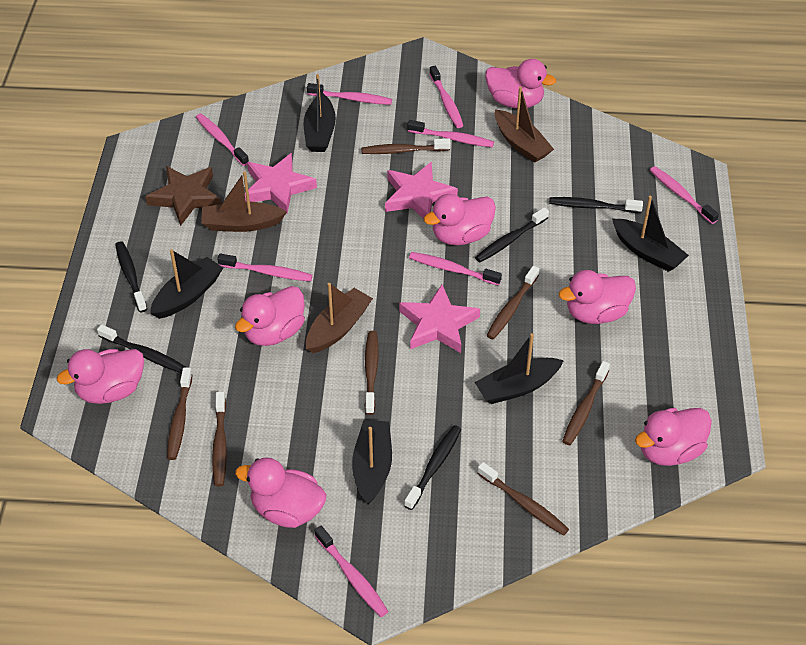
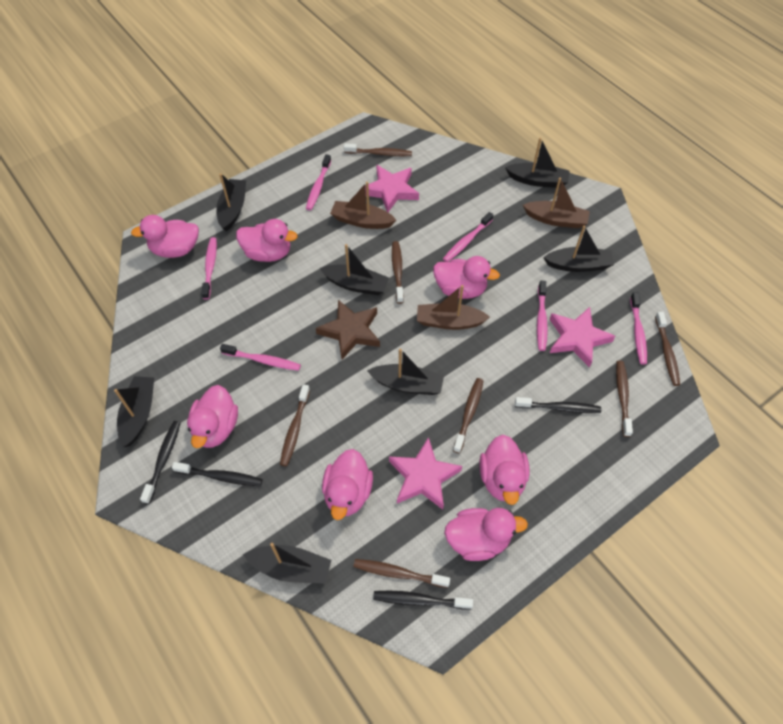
black boat: [150,249,223,319] [304,74,336,152] [352,420,392,504] [475,333,564,404] [612,196,689,272] = 5 -> [114,376,154,447] [216,173,246,231] [243,543,331,584] [320,244,389,295] [367,349,444,395] [505,138,569,188] [543,226,614,272] = 7
black toothbrush: [97,324,186,373] [115,241,147,312] [404,425,461,510] [475,207,549,262] [549,197,643,213] = 5 -> [140,421,181,504] [172,462,263,486] [373,591,473,609] [515,397,601,413] = 4
pink toothbrush: [196,113,249,166] [217,254,313,282] [307,83,392,105] [314,526,389,617] [408,120,494,148] [409,252,502,286] [429,66,464,128] [650,166,719,224] = 8 -> [201,237,217,300] [220,344,301,371] [306,154,331,210] [443,212,493,262] [537,281,548,351] [630,292,647,364] = 6

